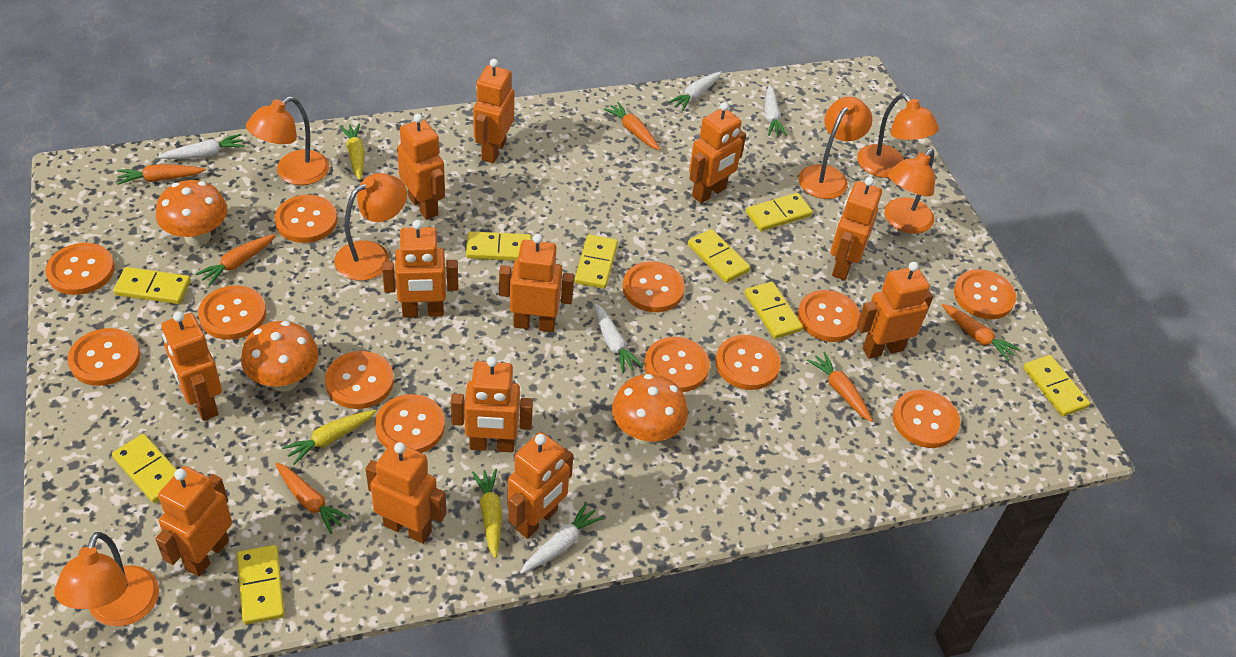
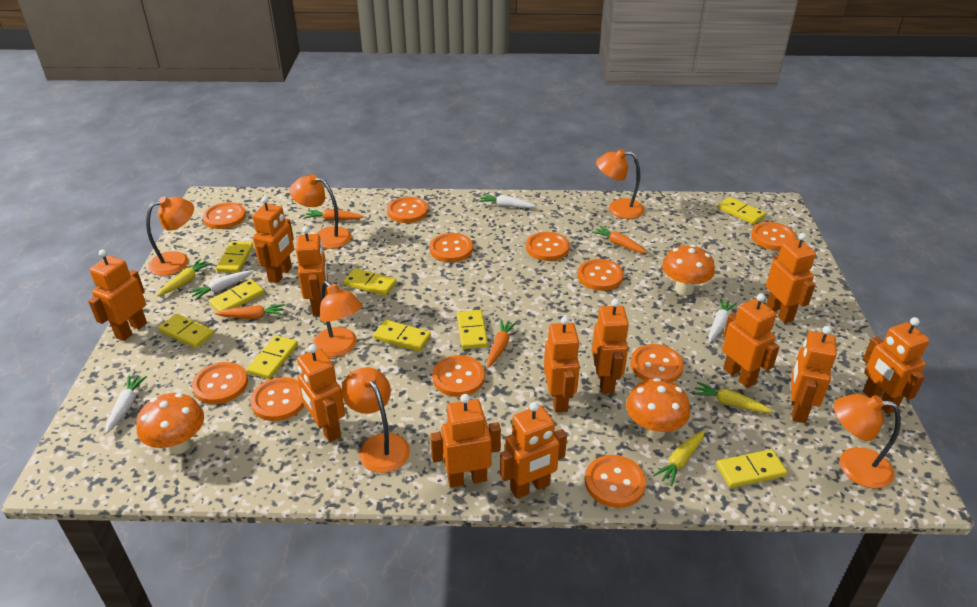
orange button: [46,243,115,295] [67,328,140,386] [198,285,266,340] [275,195,337,243] [325,351,394,409] [375,394,445,453] [623,261,685,312] [644,337,710,392] [715,335,781,390] [798,290,860,342] [893,390,960,448] [954,269,1016,319] = 12 -> [192,362,248,404] [203,202,246,229] [250,377,305,421] [387,197,428,223] [429,233,473,262] [432,355,485,397] [526,232,570,261] [577,259,624,291] [585,455,646,508] [631,344,684,382] [751,222,796,251] = 11
orange carrot: [117,164,206,185] [196,234,276,286] [275,463,351,534] [604,102,660,150] [807,352,873,422] [942,304,1020,361] = 6 -> [215,304,285,319] [304,209,364,220] [487,319,517,368] [592,226,647,253] = 4
white carrot: [158,134,245,159] [520,502,604,574] [595,304,643,373] [668,72,722,111] [765,85,787,136] = 5 -> [106,375,147,434] [189,270,254,301] [479,194,536,208] [709,298,737,342] = 4

